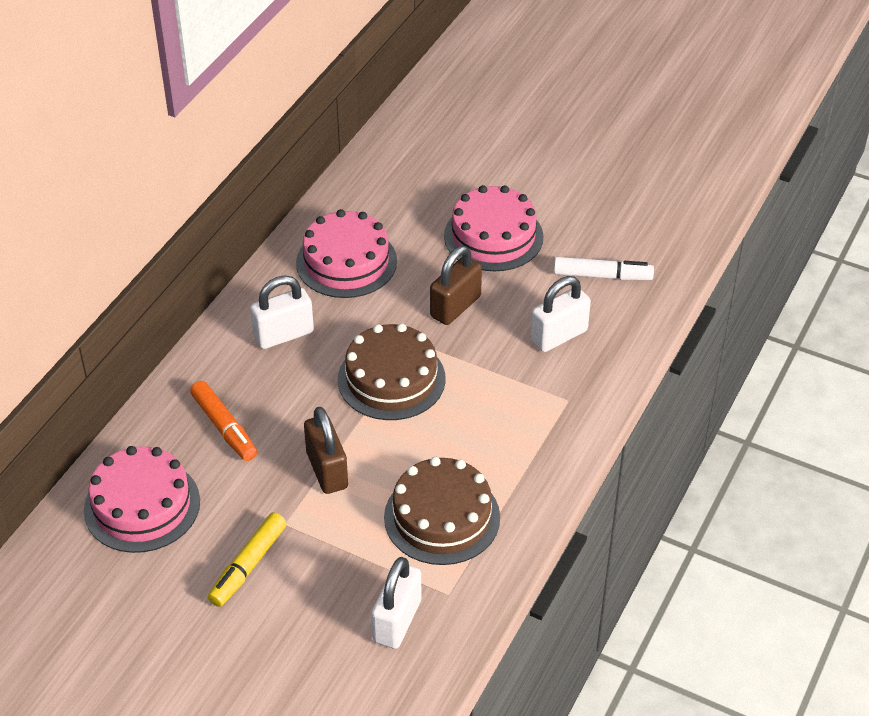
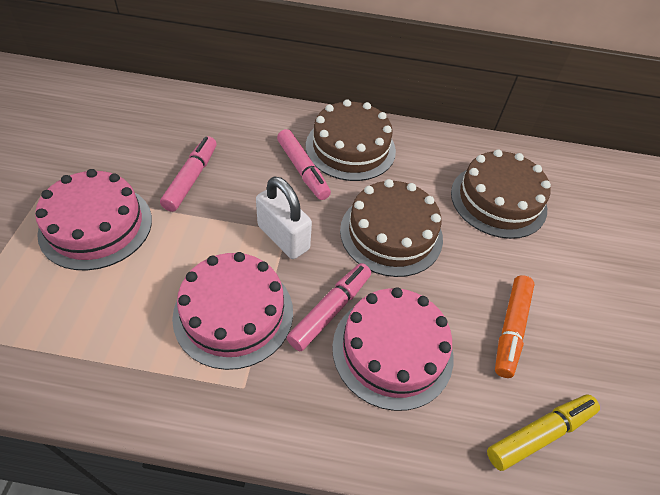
brown cake: [338,323,446,420] [384,457,500,565] = 2 -> [306,99,396,181] [340,179,443,277] [451,149,551,239] = 3
brown padlock: [304,407,348,494] [430,246,482,325] = 2 -> none = 0
pink marker: none = 0 -> [160,136,217,212] [277,129,331,200] [287,263,371,351] = 3
white marker: [554,257,654,280] = 1 -> none = 0
white padlock: [250,275,314,349] [371,557,421,649] [530,276,591,352] = 3 -> [256,176,312,259] = 1

